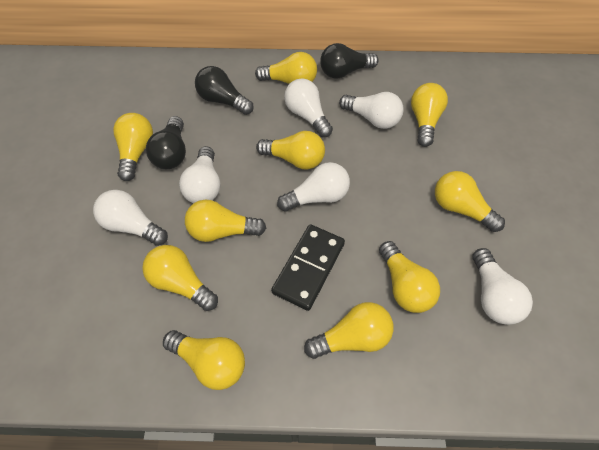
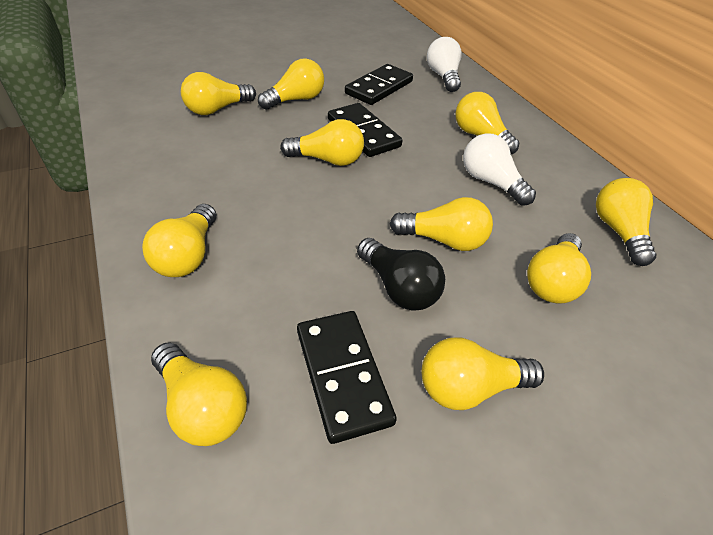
black domino: [271,224,345,311] = 1 -> [297,311,397,444] [328,103,403,157] [345,64,413,105] = 3
black light bulb: [146,116,186,169] [195,66,254,115] [320,43,379,79] = 3 -> [357,238,445,310] = 1
white light bulb: [93,190,168,246] [179,146,220,203] [277,162,350,211] [284,78,333,137] [339,92,403,129] [472,248,533,325] = 6 -> [427,37,462,92] [463,133,536,206] = 2

